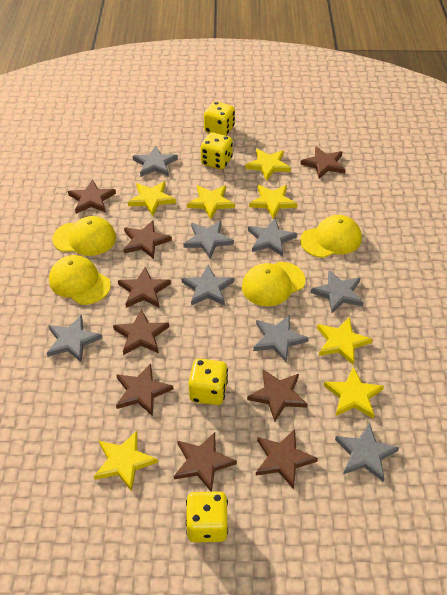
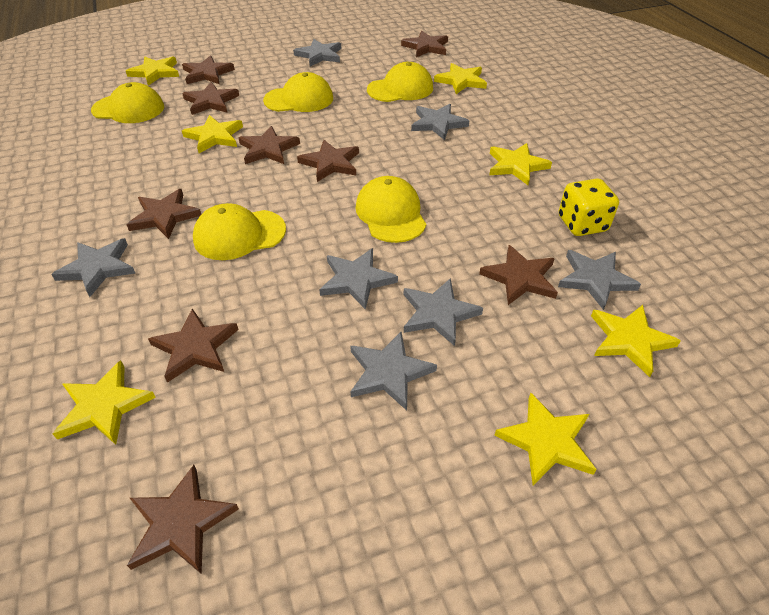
grey star: [47,315,102,363] [133,146,178,177] [181,265,234,306] [183,221,234,259] [248,218,297,256] [253,315,309,362] [310,270,364,313] [335,423,399,482] = 8 -> [51,238,136,297] [293,39,341,66] [319,248,398,310] [350,332,437,410] [404,278,483,346] [411,104,469,140] [558,250,641,310] = 7
yellow cap: [49,255,111,305] [52,216,116,256] [242,262,305,307] [300,215,362,258] = 4 -> [91,82,164,123] [193,203,286,260] [263,72,333,112] [356,176,426,243] [367,62,433,102] = 5
yellow dice: [186,492,228,542] [188,358,228,405] [201,132,233,170] [204,101,235,136] = 4 -> [559,179,619,236] = 1

